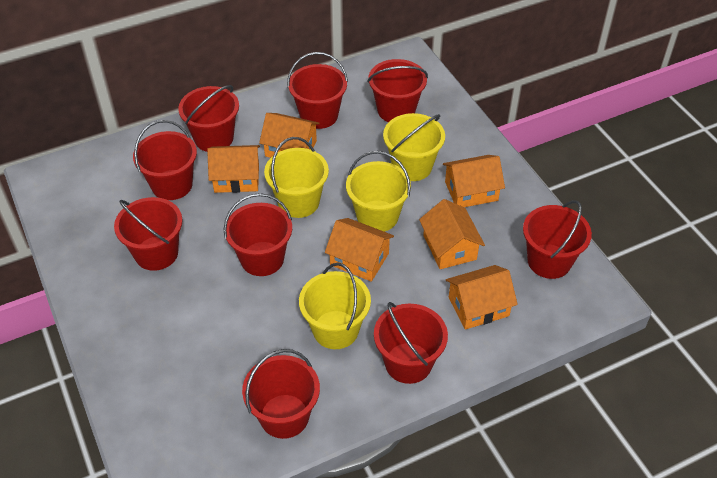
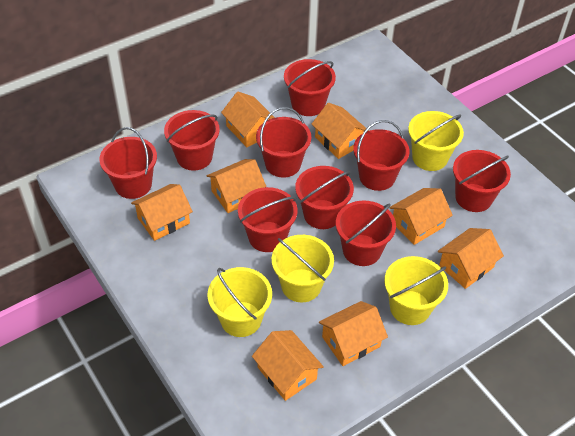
orange house: [207,145,260,193] [259,113,320,158] [325,218,394,282] [419,199,485,269] [443,155,505,207] [446,265,518,330] = 6 -> [131,184,193,241] [207,159,266,213] [221,92,275,147] [252,330,324,401] [312,103,369,159] [319,301,388,366] [389,188,453,245] [438,228,504,289] = 8

